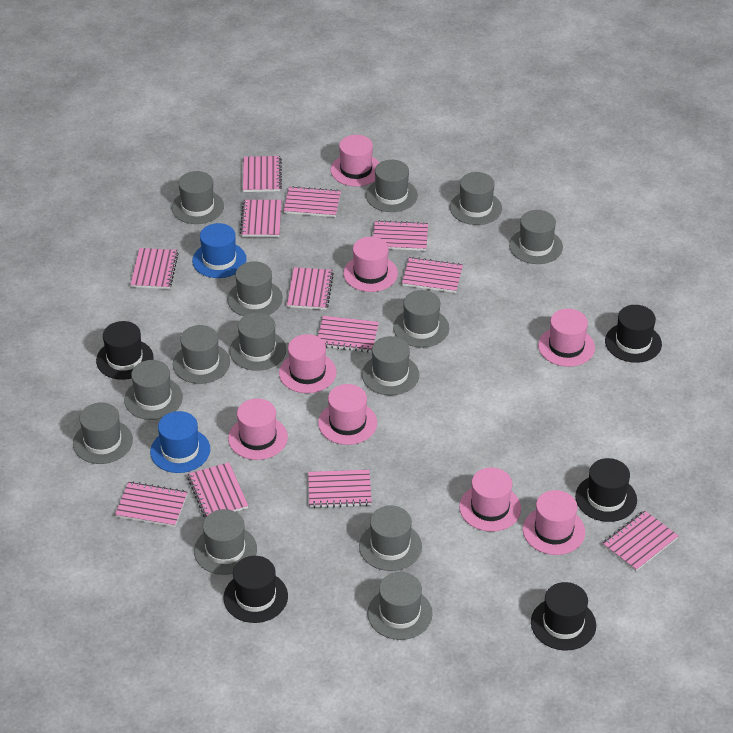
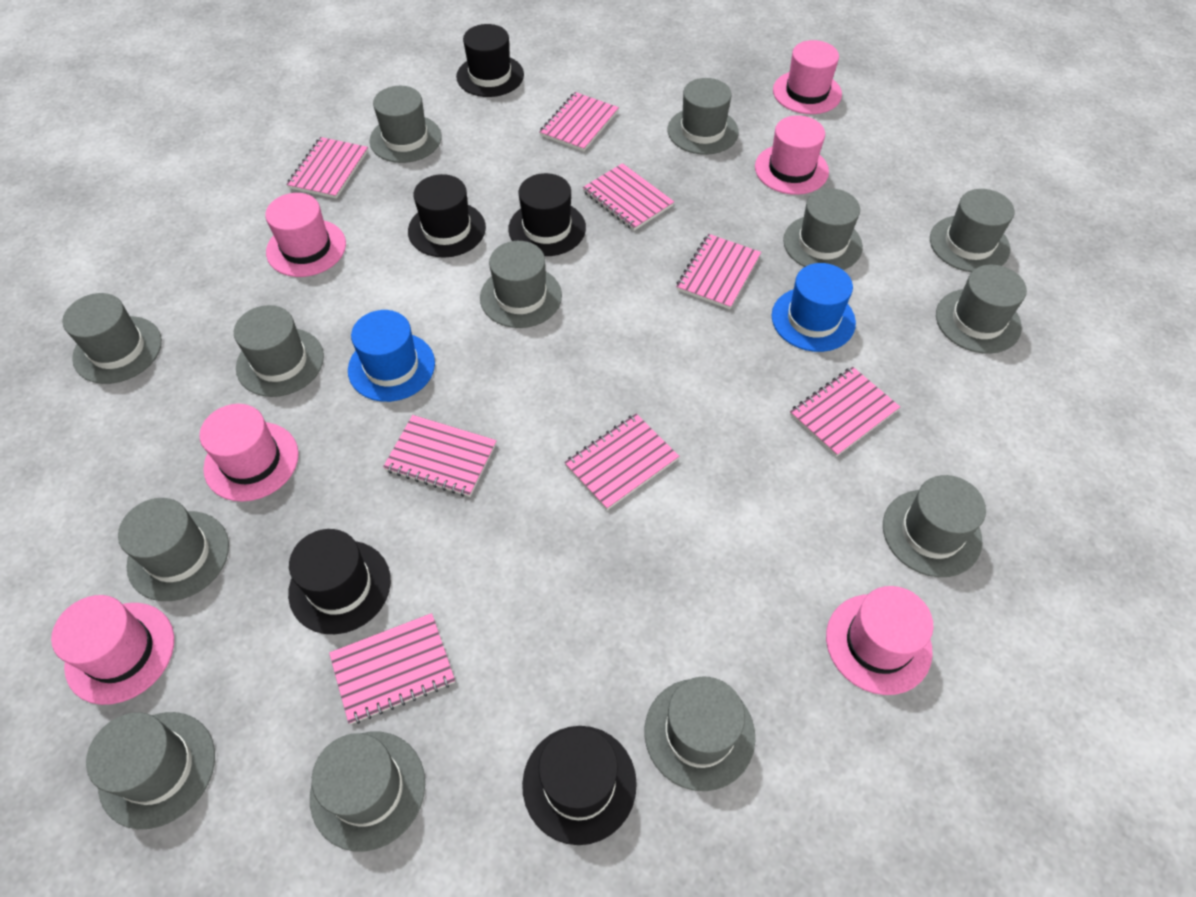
grey hat: [73,402,133,464] [124,360,183,420] [172,171,224,224] [173,325,230,384] [194,509,257,575] [227,261,283,316] [229,312,286,371] [359,506,422,571] [362,336,419,395] [366,160,418,212] [367,572,433,640] [393,290,449,348] [450,172,502,225] [509,210,563,264] = 14 -> [62,293,162,384] [86,712,215,829] [118,498,229,601] [234,305,324,397] [310,732,425,851] [369,86,442,163] [480,241,562,328] [644,676,755,791] [668,78,739,155] [783,188,863,270] [883,475,986,577] [930,189,1014,272] [936,265,1027,354] = 13
pink hat: [228,398,288,460] [279,334,337,393] [318,384,377,445] [331,135,379,186] [343,237,398,292] [459,468,521,532] [523,490,585,555] [538,309,595,367] = 8 -> [51,595,174,705] [199,404,299,502] [265,193,346,277] [755,115,829,195] [773,40,842,114] [826,586,933,695] = 6
pink notebook: [115,481,188,527] [130,248,179,289] [187,462,248,518] [240,200,282,237] [243,156,282,192] [283,186,341,217] [287,267,334,310] [308,470,372,508] [318,316,379,352] [373,220,428,251] [402,257,463,293] [603,510,679,571] = 12 -> [286,137,368,199] [329,613,455,724] [383,415,497,497] [539,92,619,152] [564,414,679,510] [583,163,674,231] [676,234,761,309] [790,367,900,457] = 8

